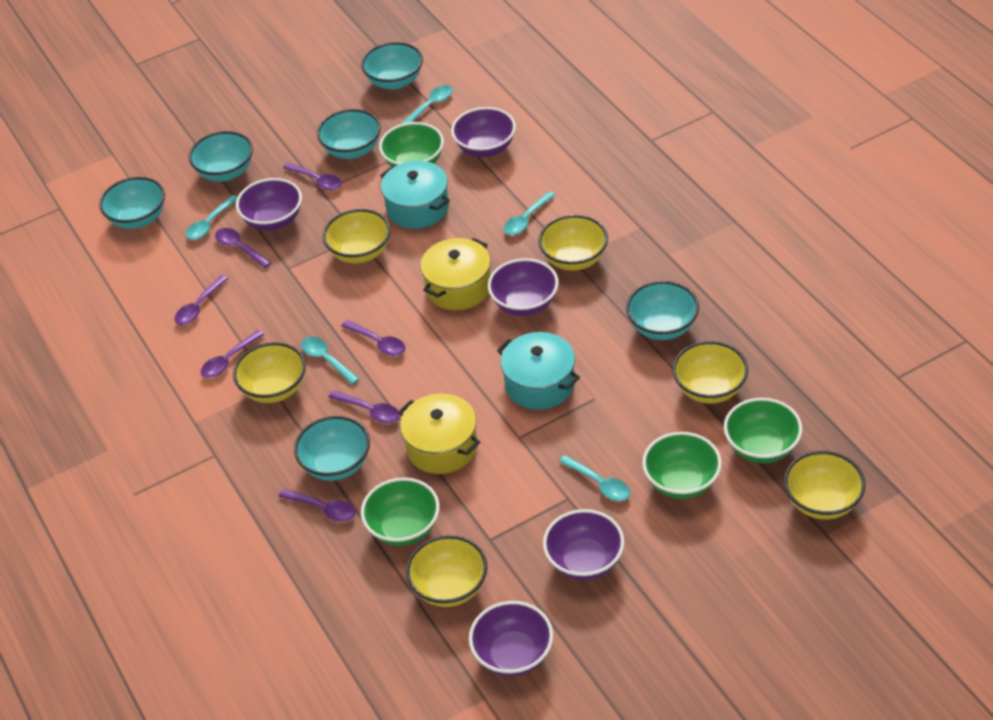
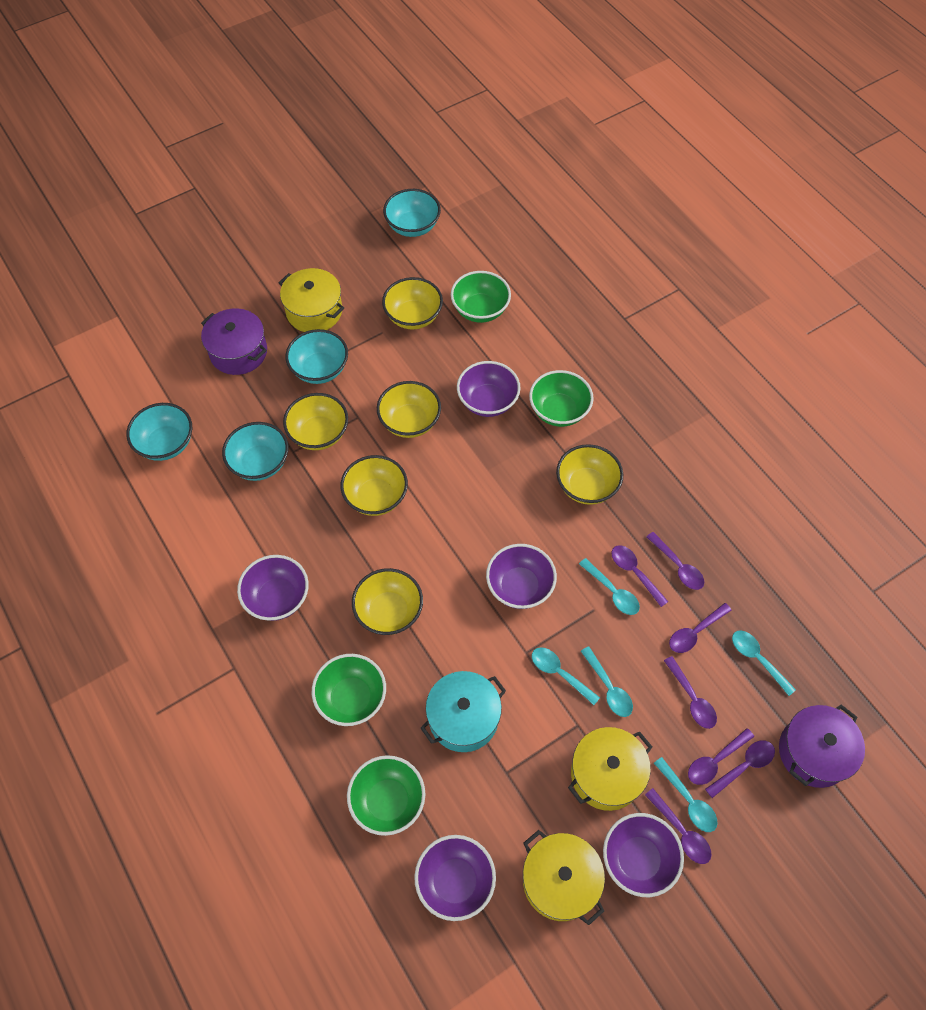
purple pot: none = 0 -> [201,308,267,375] [779,705,865,788] = 2
turquoise bowl: [99,177,165,229] [189,131,253,182] [294,416,370,481] [317,109,381,159] [361,42,423,90] [626,281,699,340] = 6 -> [126,403,192,461] [222,422,288,481] [285,329,348,384] [383,189,441,237] = 4
turquoise pot: [380,161,450,229] [497,332,580,410] = 2 -> [421,671,506,752] = 1
yellow pot: [398,394,480,474] [420,238,491,311] = 2 -> [279,268,344,332] [523,830,605,925] [568,727,652,811] = 3

